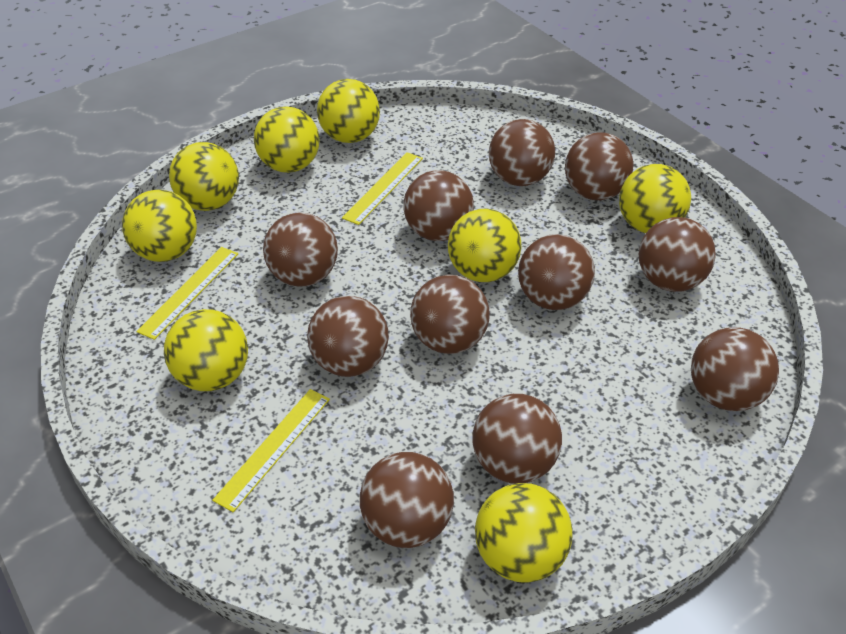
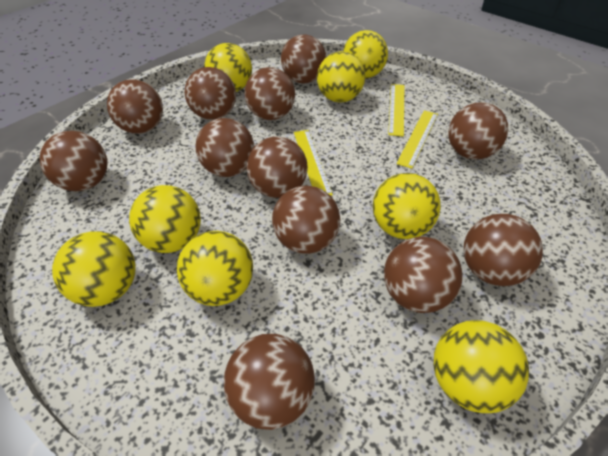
brown ball: [263,212,338,287] [307,296,389,377] [360,452,454,548] [403,170,474,241] [410,275,490,354] [472,394,562,484] [489,119,555,186] [518,234,595,310] [565,132,633,200] [639,217,716,292] [691,327,779,411] = 11 -> [40,131,108,191] [107,79,163,134] [185,67,236,120] [195,118,254,177] [224,334,315,430] [245,67,295,120] [247,137,308,198] [272,185,340,254] [281,34,326,84] [384,237,463,313] [448,102,508,160] [463,214,543,286] = 12

